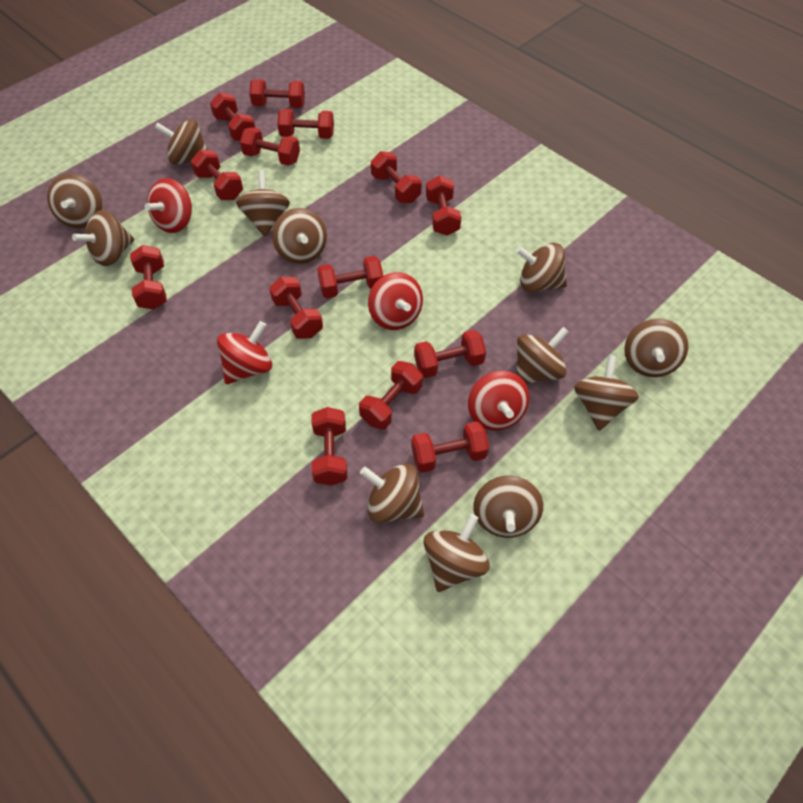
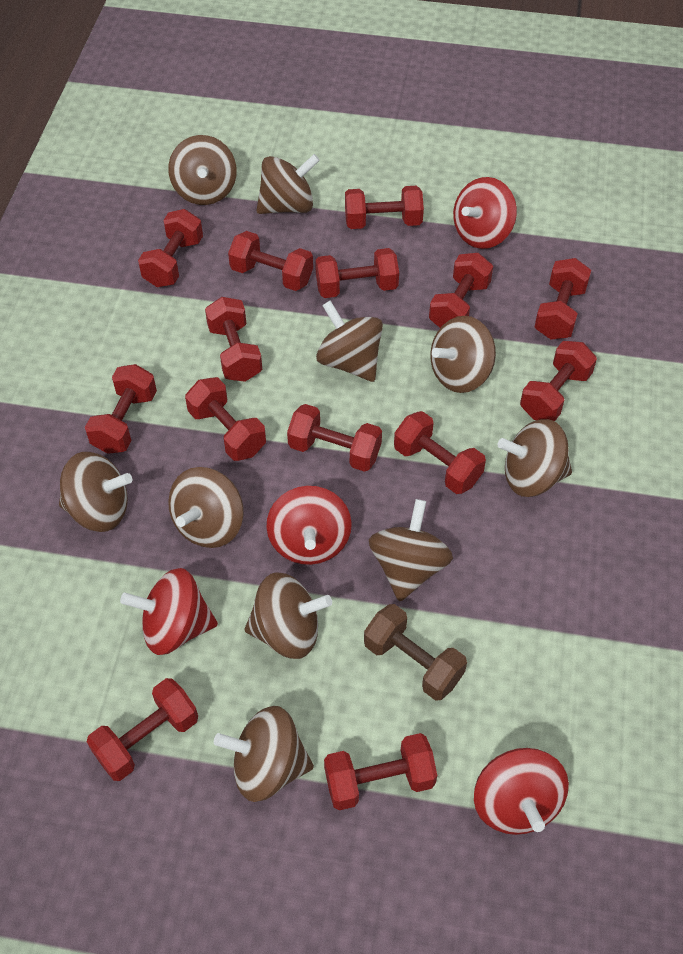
brown dumbbell: none = 0 -> [364,604,467,701] = 1
brown spinning top: [47,174,102,228] [72,210,134,266] [155,119,208,165] [236,171,290,237] [272,208,327,264] [360,463,424,523] [424,514,490,592] [473,475,543,538] [516,243,567,293] [516,327,569,384] [574,355,639,431] [624,318,688,377] = 12 -> [59,452,132,532] [168,135,237,205] [168,467,244,548] [214,706,314,802] [244,572,332,659] [256,154,320,214] [316,300,383,382] [369,499,453,602] [430,316,496,393] [498,419,572,497] = 10

